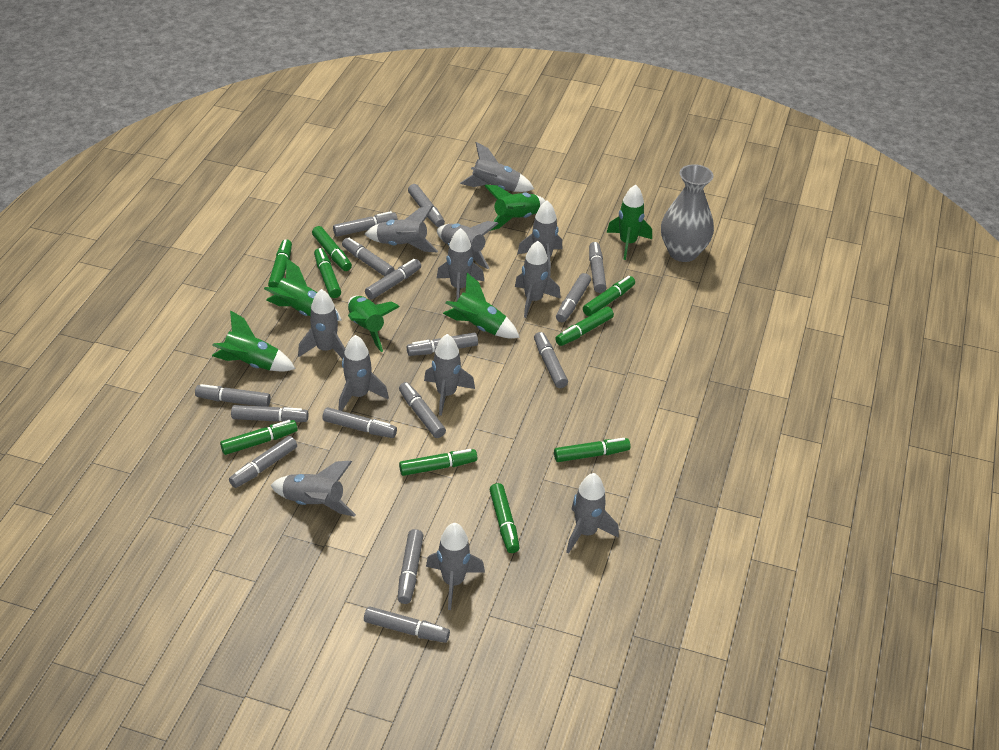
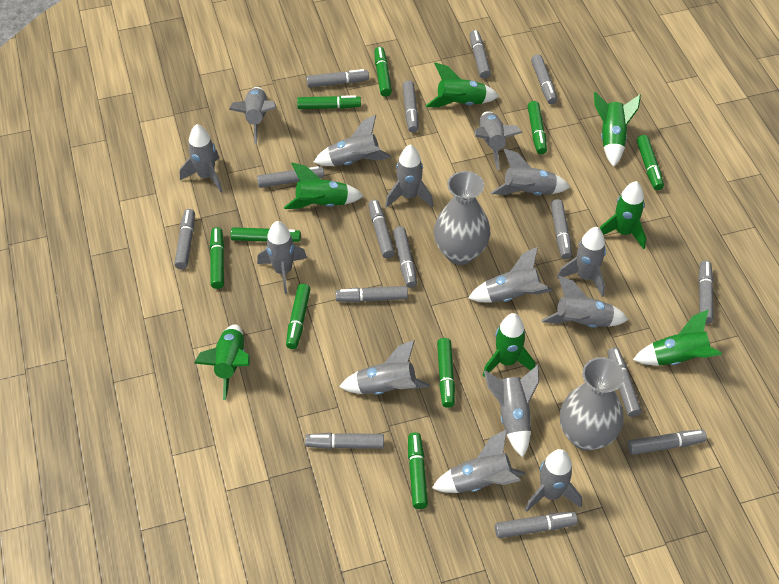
green rocket: [212,310,295,371] [264,259,342,321] [348,296,400,352] [443,273,520,338] [485,185,545,231] [607,184,652,260] = 6 -> [194,324,250,400] [284,163,363,209] [425,63,499,107] [483,313,535,377] [594,92,641,167] [600,181,646,249] [633,309,722,365] = 7
grey rocket: [270,461,356,517] [298,289,345,359] [338,335,389,411] [365,205,438,252] [424,334,475,416] [426,523,485,610] [437,221,499,269] [437,228,484,302] [460,142,534,192] [515,241,561,318] [517,200,563,277] [566,473,619,554] = 12 -> [180,124,223,193] [229,87,276,144] [257,221,307,294] [314,115,392,166] [339,340,430,395] [385,144,433,208] [432,429,525,493] [468,247,553,303] [474,111,522,170] [484,365,539,458] [491,148,570,195] [525,449,582,512] [541,276,628,328] [557,227,606,297] = 14
grey vase: [661,164,714,262] = 1 -> [434,171,490,265] [560,357,624,451] = 2

